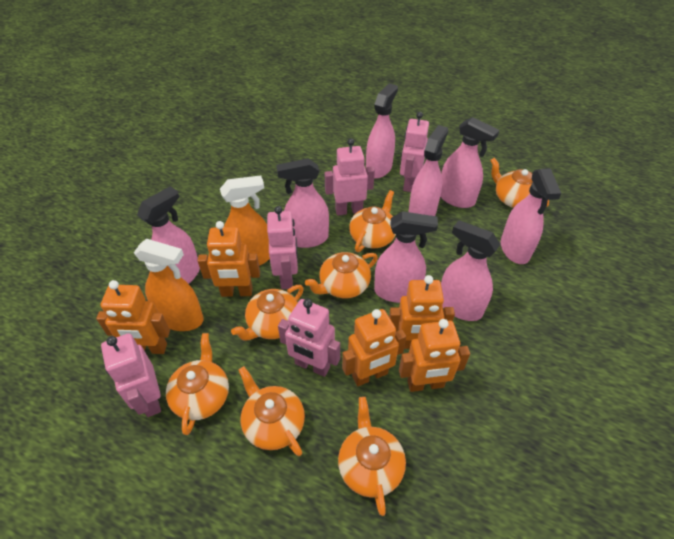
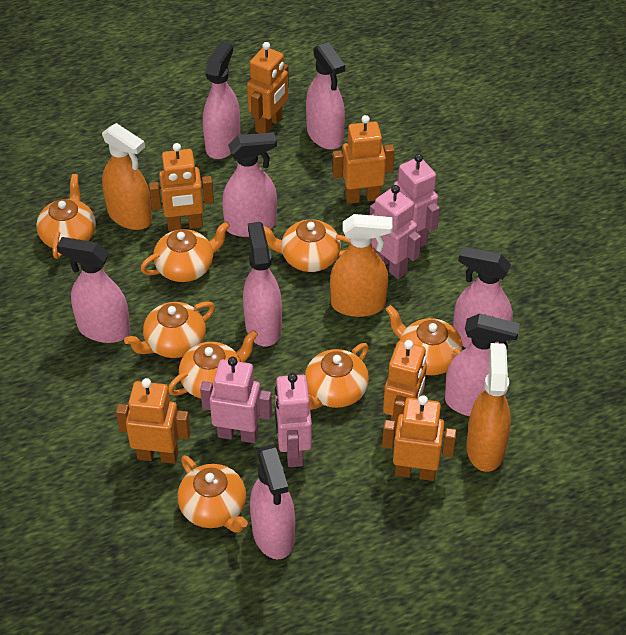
orange robot: [96,280,170,354] [198,221,260,297] [342,309,406,386] [389,275,455,349] [399,319,470,392] = 5 -> [116,378,191,464] [149,143,214,231] [247,42,289,133] [333,115,395,204] [382,395,457,481] [383,340,427,433] = 6
orange spray bottle: [134,239,204,331] [220,176,270,266] = 2 -> [102,123,152,230] [330,214,393,317] [466,343,511,472] = 3
orange teapot: [166,333,229,435] [231,285,304,340] [239,366,305,456] [305,252,378,298] [338,397,406,516] [349,190,396,252] [490,158,549,208] = 7 -> [36,174,96,259] [124,301,215,358] [140,221,230,282] [168,330,258,399] [177,456,248,533] [263,220,350,272] [305,343,369,410] [385,305,462,375] = 8
pink robot: [101,333,161,417] [267,206,298,289] [278,299,340,377] [325,138,375,216] [400,112,429,192] = 5 -> [200,357,272,443] [275,373,312,467] [370,185,421,279] [394,154,440,247] = 4

